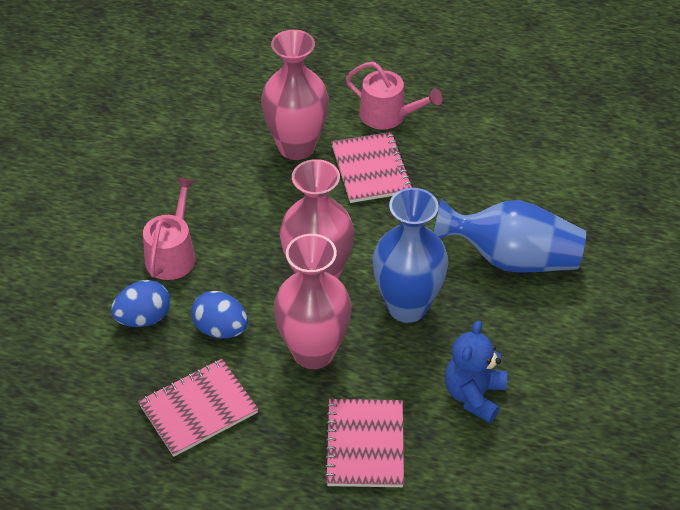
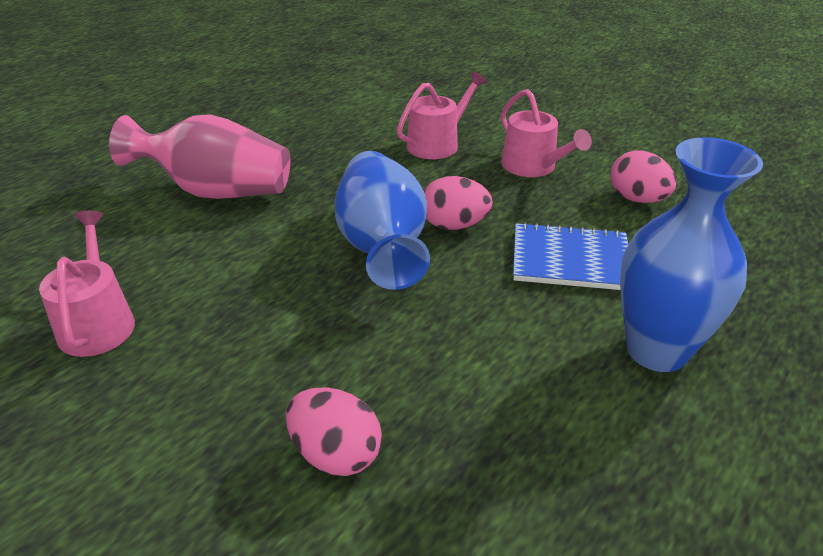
blue egg: [111,280,170,327] [191,291,248,339] = 2 -> none = 0
blue notebook: none = 0 -> [513,222,628,290] = 1
blue teddy bear: [445,320,507,423] = 1 -> none = 0
pink egg: none = 0 -> [286,387,382,476] [424,176,493,230] [610,150,676,203] = 3
pink notebook: [138,359,258,457] [324,399,404,487] [331,132,413,203] = 3 -> none = 0
pink vase: [261,30,329,160] [273,234,352,369] [280,159,354,279] = 3 -> [109,114,290,199] = 1
pink watering can: [143,177,195,280] [346,62,442,130] = 2 -> [39,211,135,357] [397,71,487,159] [501,89,592,177] = 3

